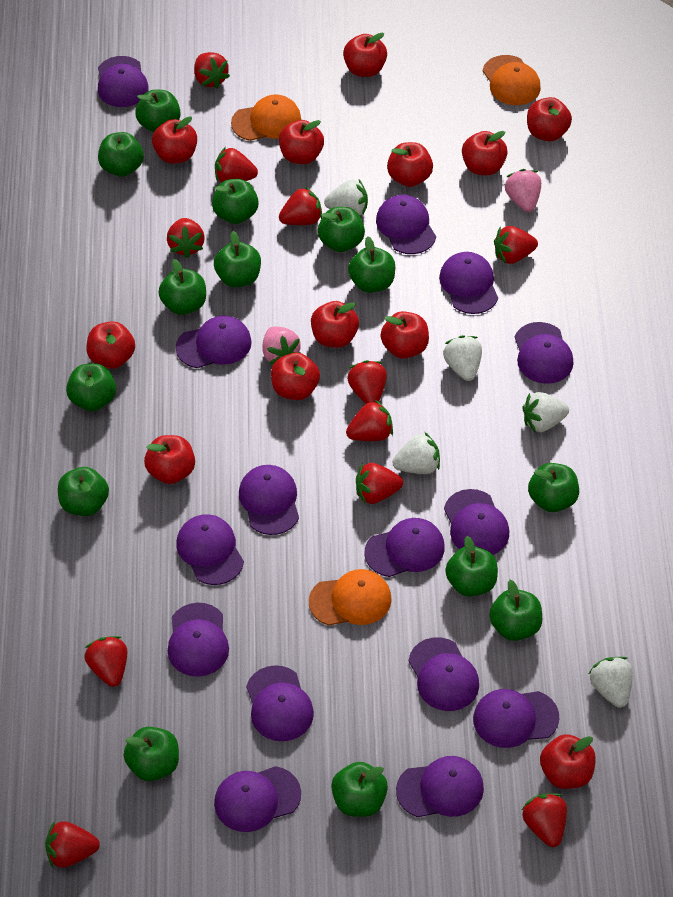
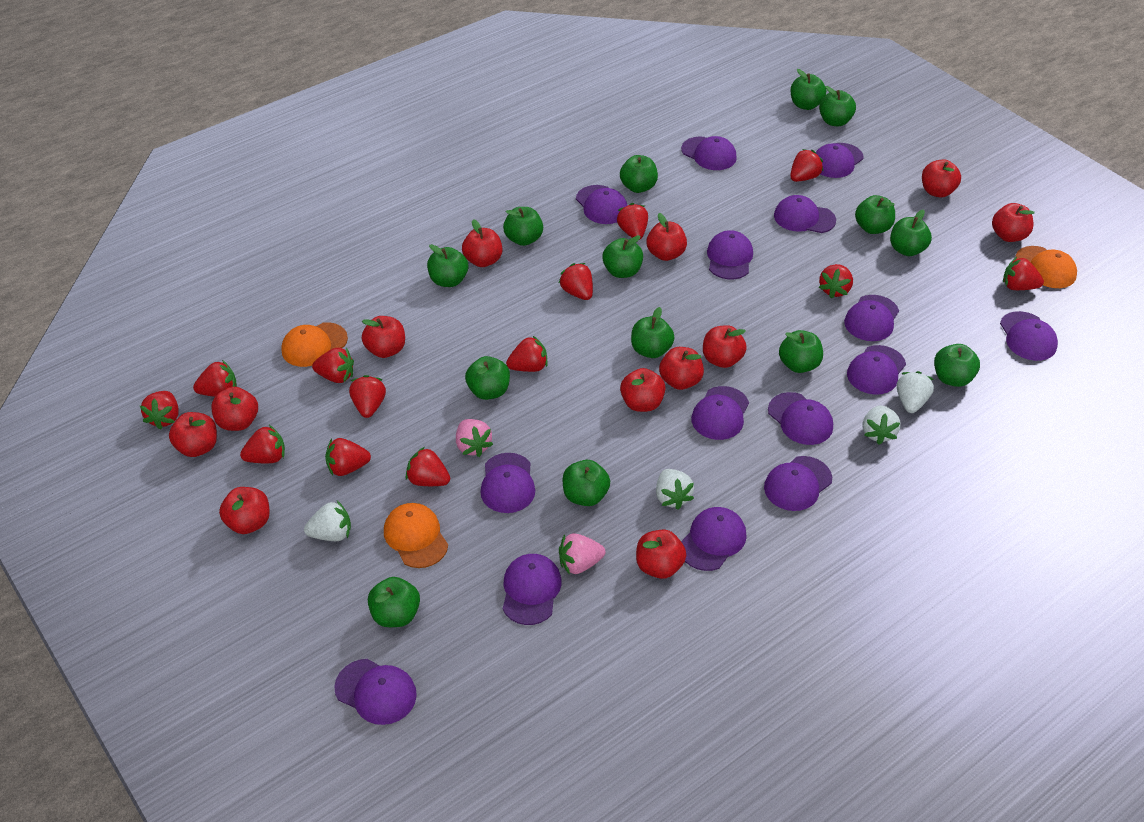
red strawberry: [45,821,100,868] [84,636,127,687] [167,218,205,258] [194,52,230,89] [215,147,258,183] [279,187,322,225] [346,400,393,441] [347,360,387,404] [356,463,403,504] [494,226,538,264] [522,793,567,847] = 11 -> [140,391,179,430] [193,360,237,397] [240,425,285,463] [312,348,354,383] [325,438,371,476] [349,375,386,418] [406,447,450,486] [506,336,547,372] [559,263,593,300] [617,203,648,240] [790,149,823,182] [819,264,853,299] [1003,257,1044,290] = 13
white strawberry: [324,180,368,216] [392,432,440,474] [443,335,482,381] [523,392,569,433] [589,657,633,708] = 5 -> [304,501,351,541] [656,469,694,510] [863,405,901,444] [897,371,934,413] = 4

